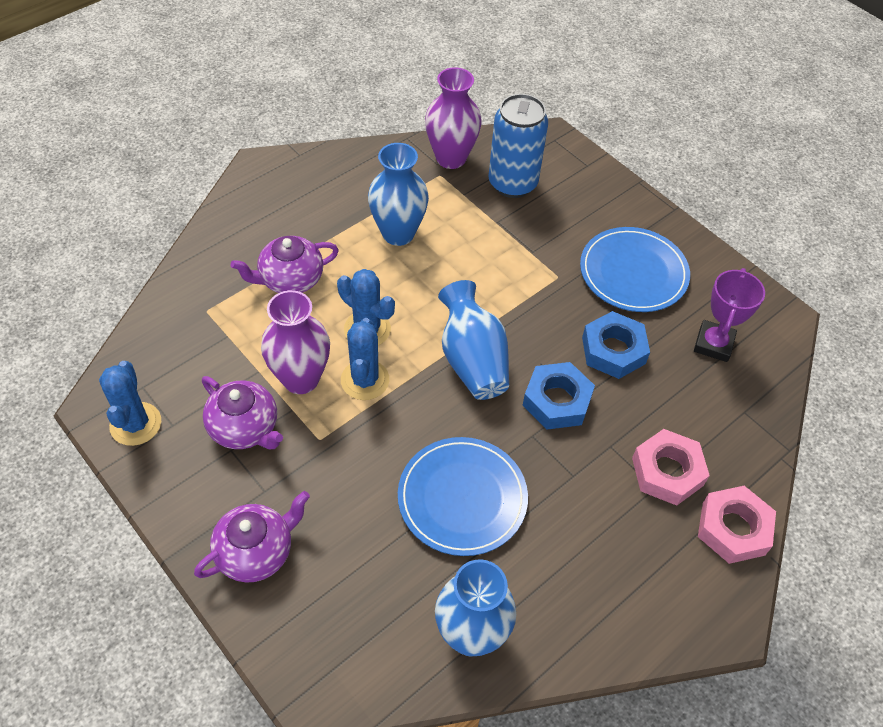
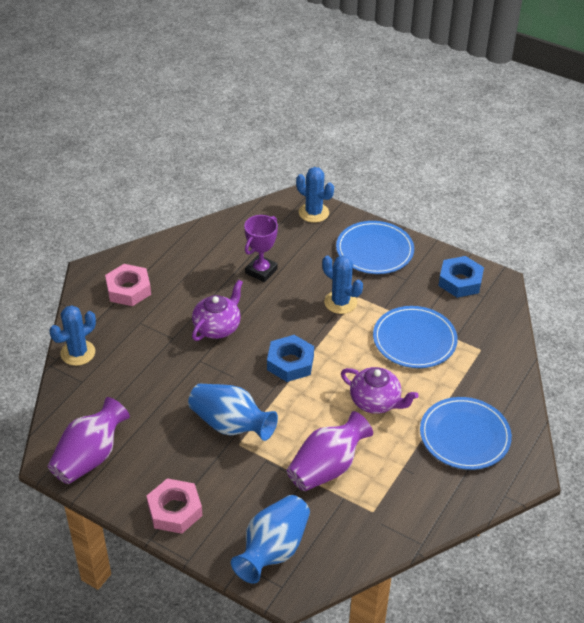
blue can: [489,94,548,198] = 1 -> none = 0
blue plate: [398,437,528,556] [580,227,690,312] = 2 -> [336,221,414,274] [373,306,458,368] [420,397,512,470] = 3
blue vase: [368,143,429,246] [435,559,516,657] [438,280,509,400] = 3 -> [188,384,278,441] [231,495,310,584] = 2
purple teapot: [194,491,310,583] [202,376,283,449] [231,236,339,293] = 3 -> [192,280,243,341] [341,367,419,414] = 2

